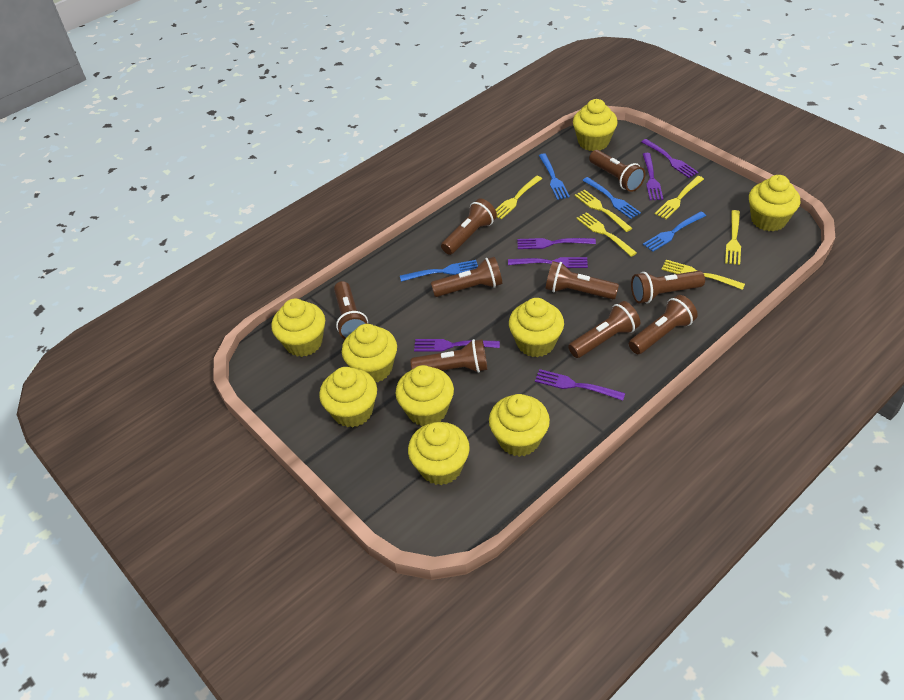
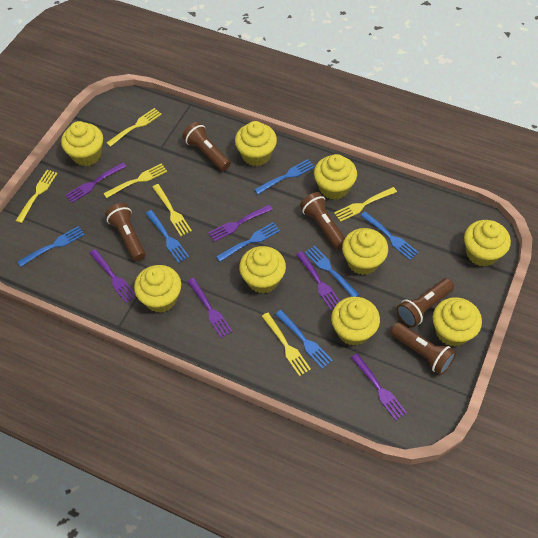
blue fork: [400,260,478,282] [538,153,570,200] [582,177,641,219] [643,211,706,252] = 4 -> [17,226,85,267] [145,210,189,263] [216,222,280,262] [254,159,315,194] [275,310,333,369] [305,246,359,297] [360,212,419,260] = 7
brown flashlight: [334,281,368,339] [410,339,487,373] [431,257,502,297] [441,198,497,255] [546,261,619,299] [568,301,640,358] [589,150,645,192] [629,295,698,354] [631,271,705,303] = 9 -> [105,203,146,261] [182,122,231,171] [300,192,345,249] [390,322,456,375] [396,278,454,327] = 5

